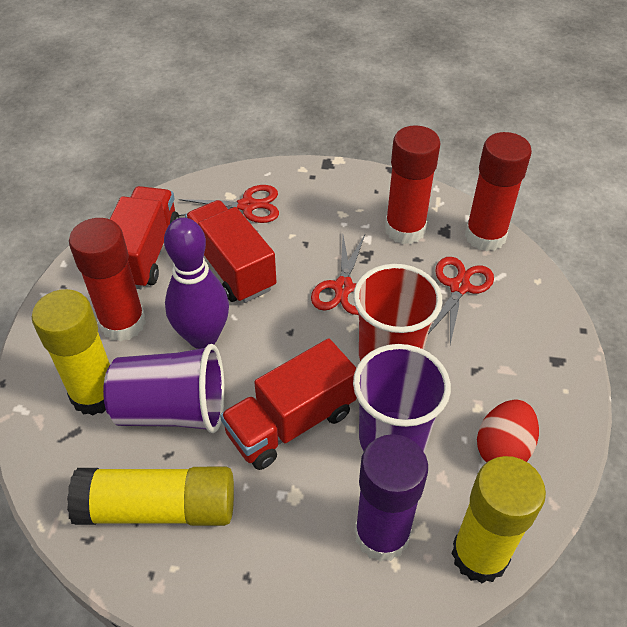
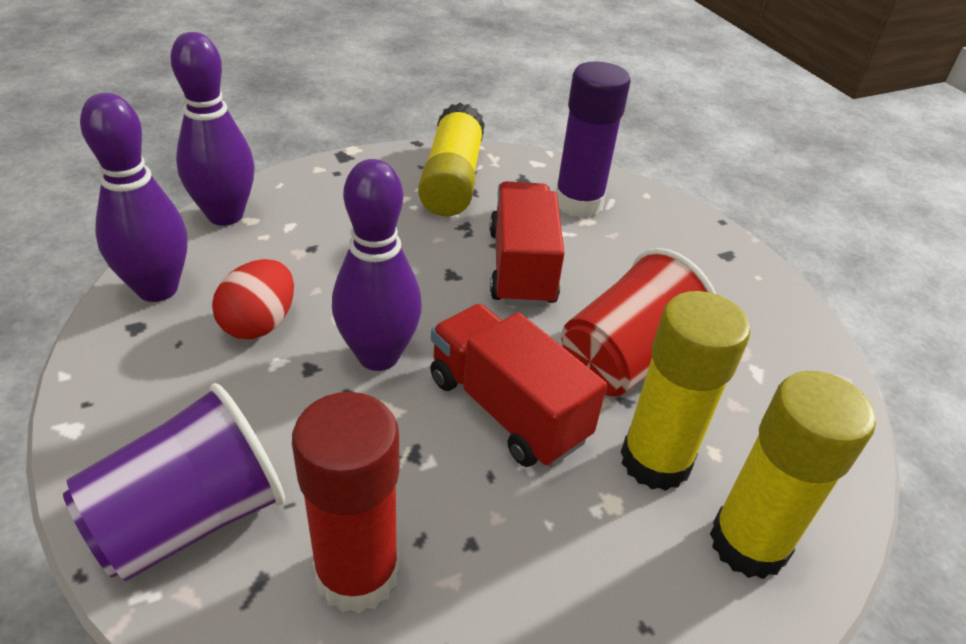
purple bowling pin: [164,218,229,349] = 1 -> [80,93,188,302] [170,32,255,226] [332,159,422,371] = 3
purple cup: [103,344,225,433] [353,344,451,452] = 2 -> [63,383,285,581] = 1
red glue stick: [69,218,146,342] [385,125,440,244] [465,132,532,251] = 3 -> [292,392,399,613] = 1
red scissors: [179,185,279,223] [311,235,365,315] [428,257,494,344] = 3 -> none = 0
red truck: [110,186,179,289] [185,200,276,303] [220,339,357,470] = 3 -> [430,304,607,467] [489,181,565,307] = 2

